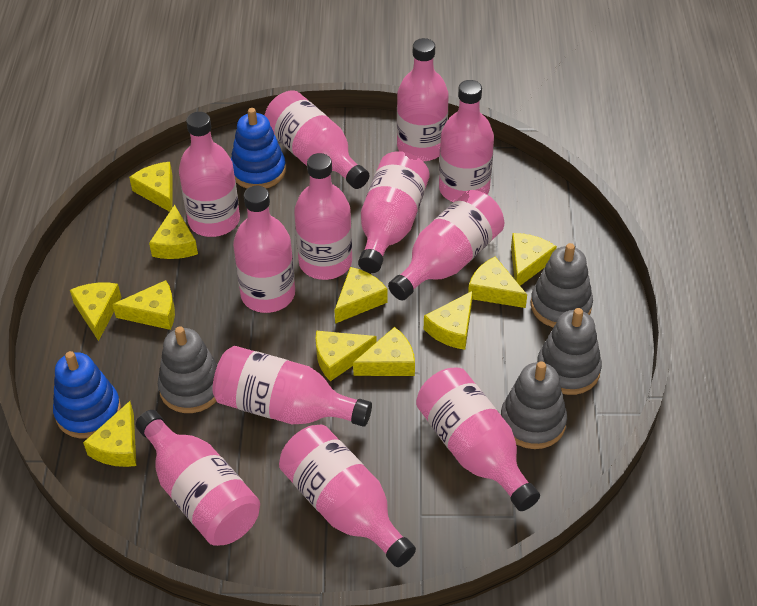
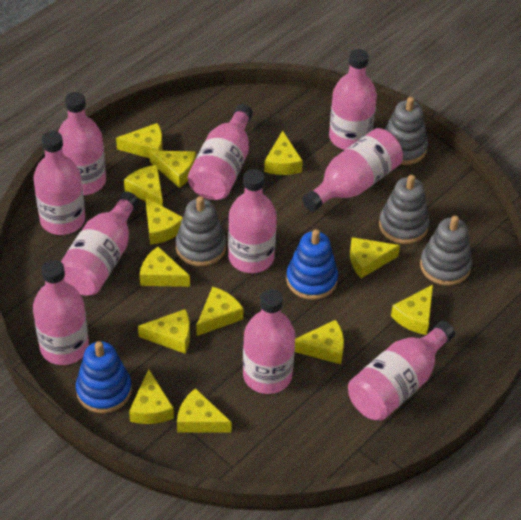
pink bottle: [136,410,260,546] [179,112,240,237] [213,346,372,427] [233,186,295,313] [264,90,369,189] [279,424,416,567] [294,153,352,280] [358,151,430,273] [388,190,504,301] [397,38,449,162] [416,368,540,511] [439,80,494,202] = 12 -> [33,131,85,235] [33,260,89,365] [58,92,106,195] [61,192,139,295] [188,104,253,200] [228,169,277,273] [243,289,295,394] [302,128,403,212] [329,49,377,150] [348,321,455,421] = 10
yellow cheese: [70,283,121,341] [83,401,136,467] [112,280,175,330] [129,162,173,212] [149,205,198,259] [315,331,377,381] [334,267,388,324] [353,327,415,376] [424,291,473,350] [468,257,527,308] [511,233,557,286] = 11 -> [116,123,163,158] [124,165,163,206] [129,369,174,424] [138,309,190,353] [140,247,190,287] [146,198,183,245] [149,151,196,188] [177,388,232,433] [196,287,243,336] [264,131,303,175] [295,320,344,364] [350,237,400,278] [391,285,433,335] = 13

